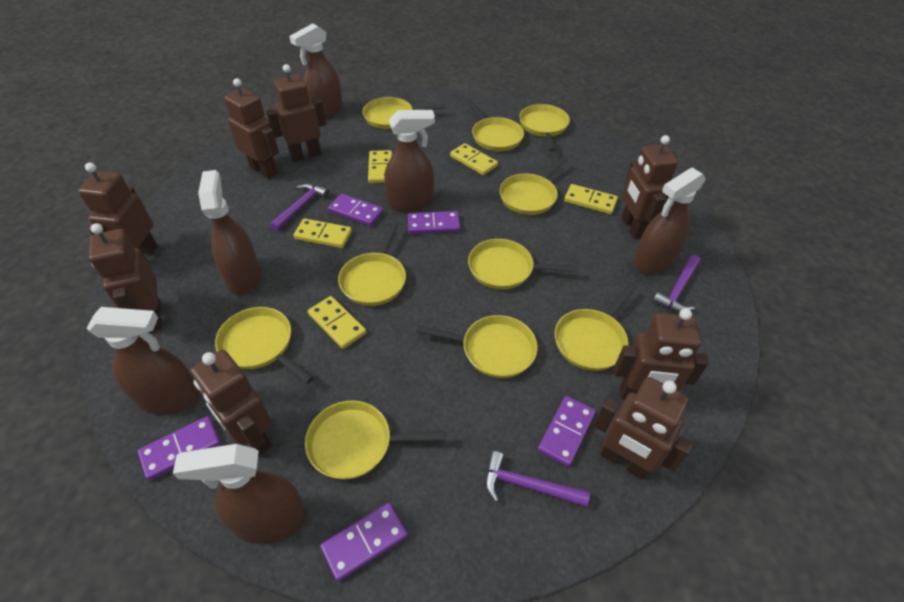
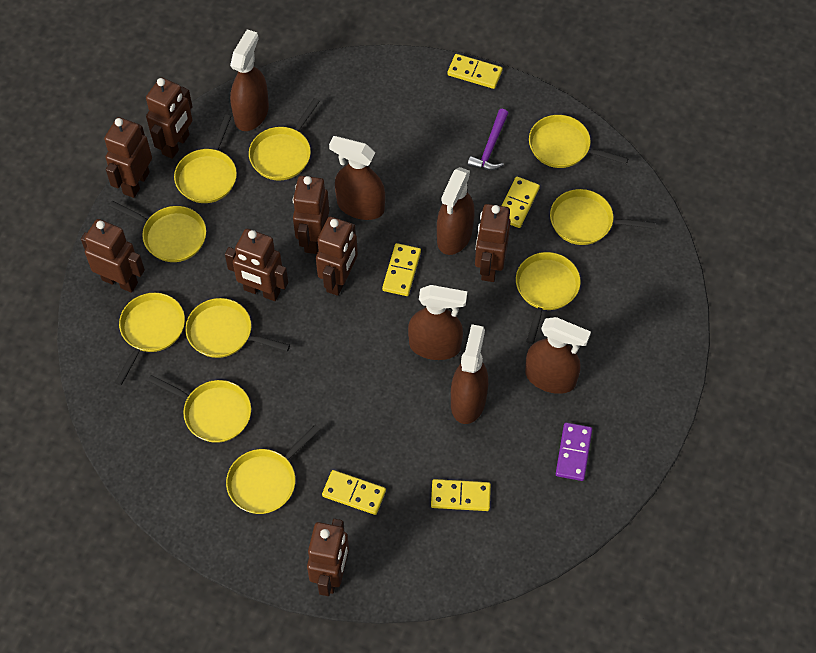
purple domino: [138,416,220,481] [320,503,408,581] [328,194,383,226] [408,211,460,234] [537,396,596,467] = 5 -> [556,422,592,481] = 1
purple hammer: [270,183,329,231] [485,451,590,507] [653,255,700,312] = 3 -> [468,109,508,170] = 1

